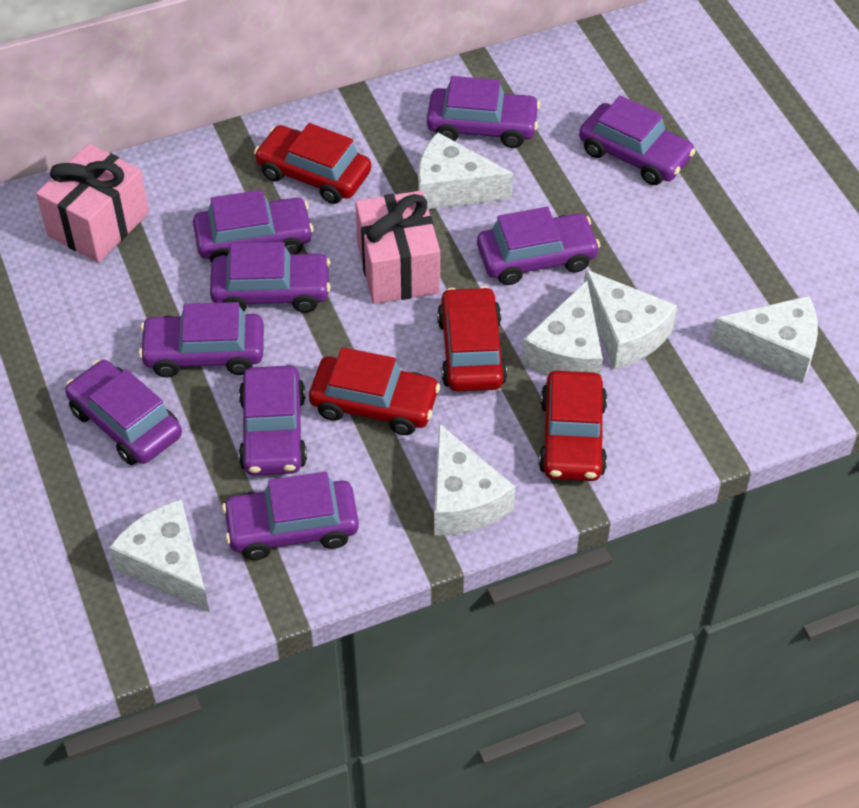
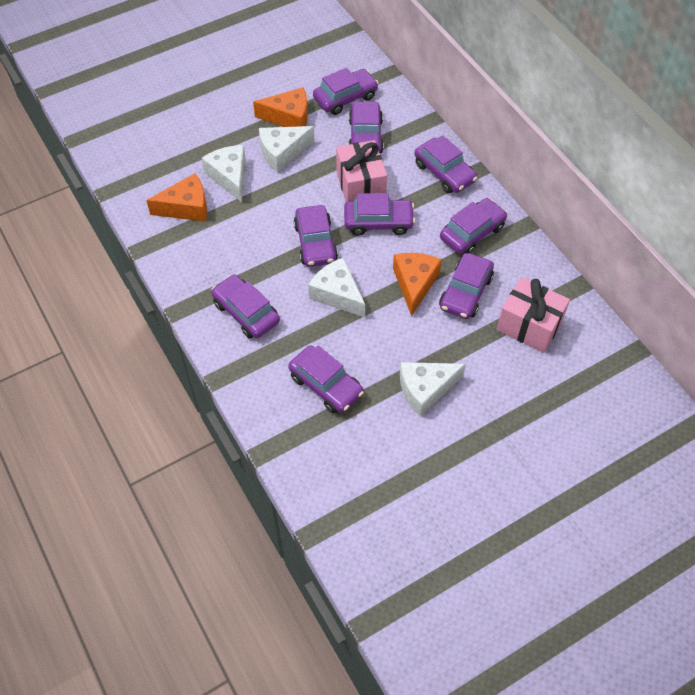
orange cheese: none = 0 -> [146,173,207,222] [253,87,308,127] [393,253,442,316] = 3
red car: [254,123,371,204] [309,347,440,435] [437,286,507,392] [539,371,607,481] = 4 -> none = 0
white cheese: [109,499,210,613] [418,132,513,209] [434,424,515,536] [522,281,603,376] [584,269,677,369] [710,296,818,383] = 6 -> [201,145,246,202] [259,126,314,172] [308,258,365,318] [400,362,466,417] = 4

